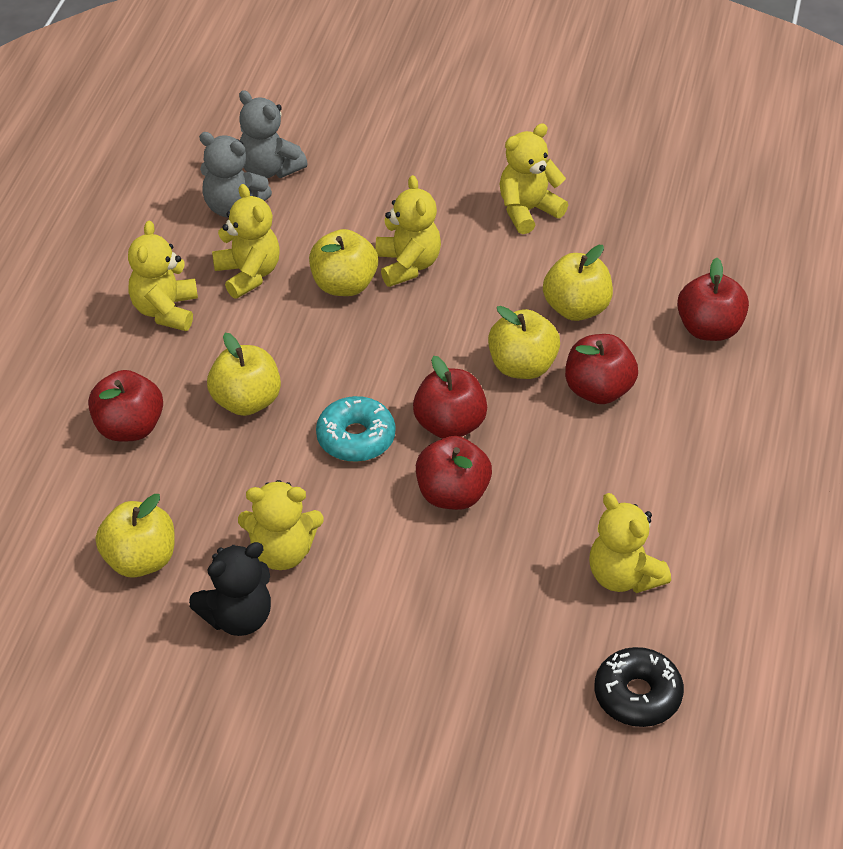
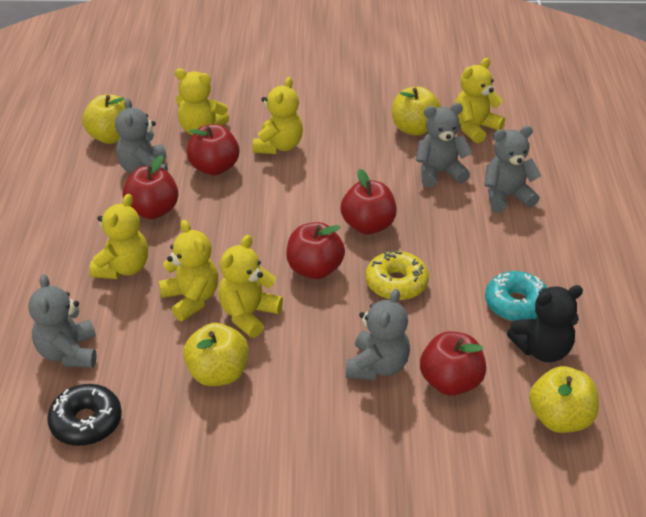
grey teddy bear: [199,132,272,217] [239,90,308,178] = 2 -> [28,274,97,368] [115,98,168,174] [346,289,410,380] [416,103,472,187] [484,126,541,212] = 5
yellow apple: [96,494,175,578] [207,333,281,416] [309,229,378,296] [488,306,560,379] [543,245,613,321] = 5 -> [82,95,125,144] [183,323,249,386] [392,86,441,136] [529,366,599,433] = 4
yellow donut: none = 0 -> [365,250,429,300] = 1

